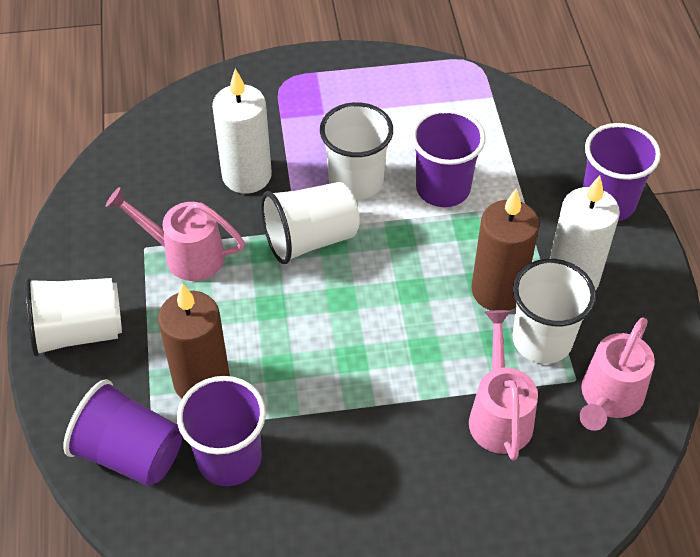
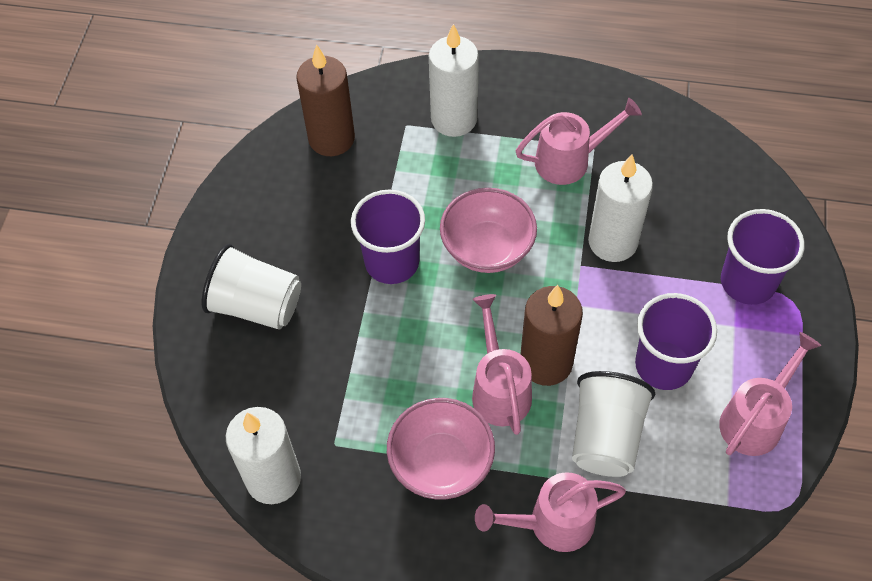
pink bowl: none = 0 -> [387,398,495,499] [440,188,537,273] = 2
pink watering can: [106,187,245,281] [469,310,538,460] [579,317,655,431] = 3 -> [472,294,532,435] [475,472,626,552] [516,98,642,185] [719,332,821,456] = 4
purple cup: [63,379,183,486] [177,376,266,486] [411,109,486,207] [583,123,661,221] = 4 -> [351,190,425,284] [635,293,717,390] [721,209,805,305] = 3
white candle: [212,69,272,194] [550,175,620,291] = 2 -> [226,407,301,504] [429,24,479,137] [588,154,653,262] = 3
white cup: [25,278,122,357] [261,182,360,264] [320,102,393,200] [513,259,596,364] = 4 -> [202,244,301,330] [572,371,655,477] = 2

